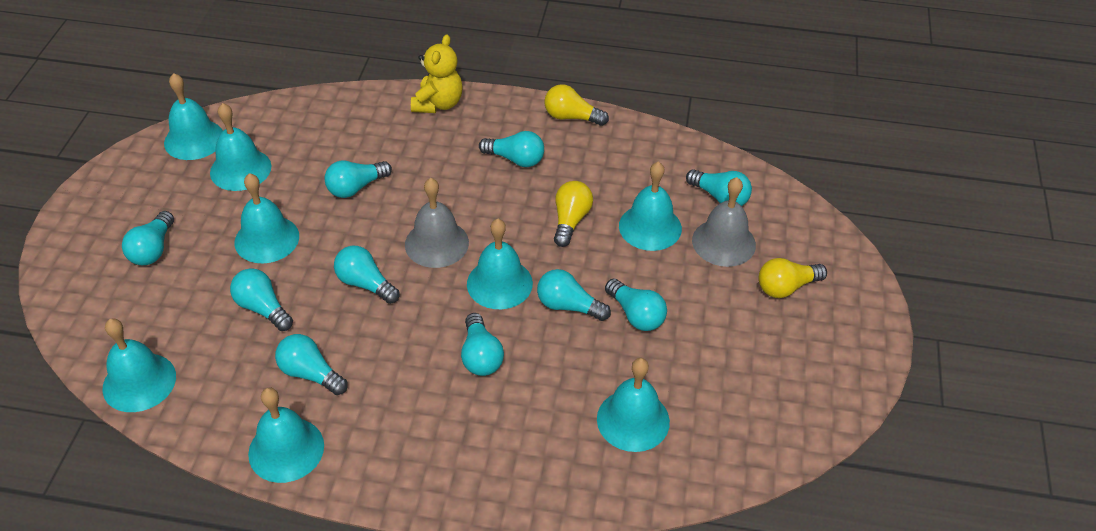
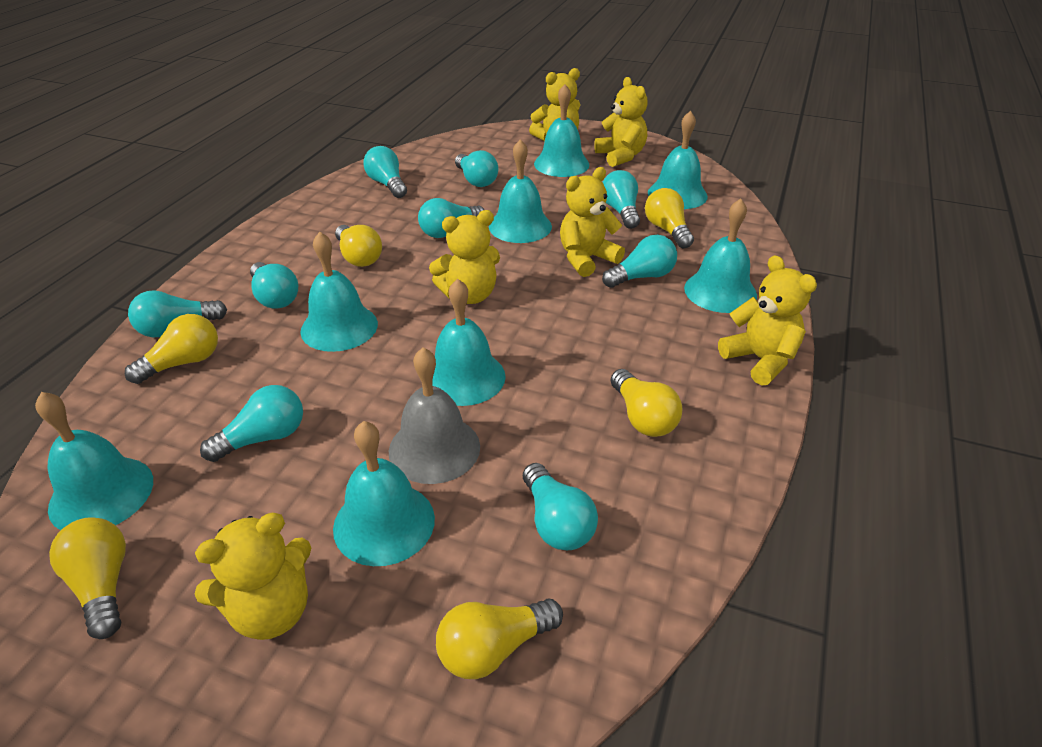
grey bell: [405,178,469,268] [692,177,756,267] = 2 -> [389,347,480,484] = 1
turquoise light bulb: [122,211,174,265] [230,268,293,331] [275,334,348,395] [325,160,392,198] [334,246,400,304] [461,313,504,376] [479,131,544,167] [537,269,611,321] [605,279,667,331] [686,169,752,206] = 10 -> [128,290,227,337] [200,385,303,462] [250,262,298,308] [363,146,407,198] [418,198,484,238] [455,150,498,187] [523,463,598,550] [602,170,640,229] [602,235,677,288] = 9
yellow light bulb: [545,84,609,126] [554,181,593,247] [758,258,827,298] = 3 -> [49,517,126,639] [125,314,218,384] [335,225,382,267] [436,599,563,679] [611,369,682,437] [645,188,694,248] = 6
yellow teddy bear: [411,34,463,113] = 1 -> [195,513,311,640] [429,210,500,304] [529,68,580,141] [560,167,625,277] [594,77,648,167] [718,255,817,385] = 6

